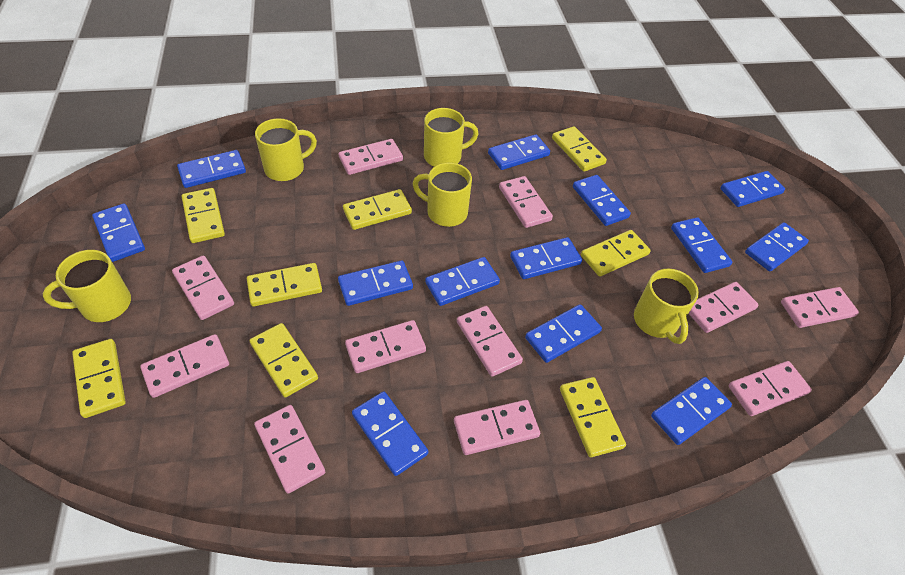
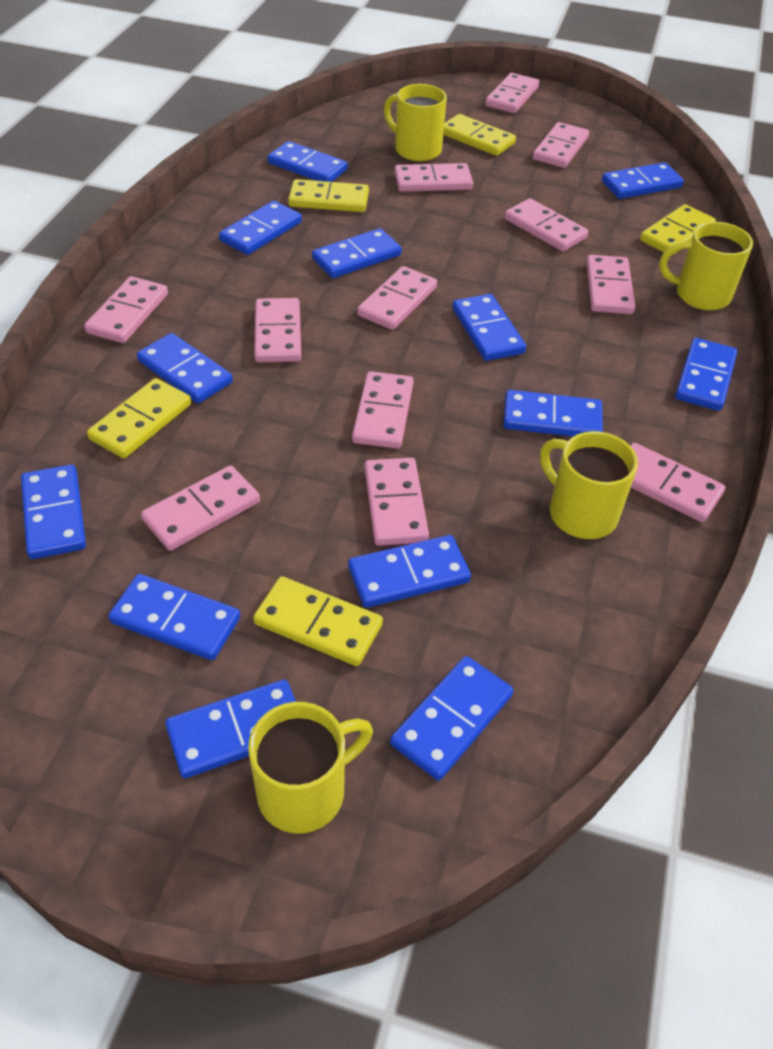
pink domino: [140,334,229,398] [172,255,234,320] [254,405,325,494] [339,139,403,175] [345,320,426,373] [454,400,540,455] [457,306,523,377] [499,176,553,228] [688,282,759,333] [728,361,812,416] [781,287,859,328] = 11 -> [84,276,168,343] [141,465,260,551] [254,298,301,362] [352,371,414,449] [357,266,437,330] [364,458,429,546] [394,163,473,192] [485,73,540,113] [505,198,589,252] [533,122,589,168] [586,255,635,314] [630,443,725,522] = 12
yellow domino: [72,339,126,418] [182,188,225,243] [247,263,322,306] [250,323,318,397] [343,189,412,230] [552,126,607,172] [560,377,626,457] [581,230,651,277] = 8 -> [87,378,191,458] [253,576,383,666] [288,179,369,212] [443,114,516,156] [640,204,716,256] = 5
yellow mug: [43,250,131,322] [255,118,317,181] [413,162,472,227] [424,108,478,167] [634,269,699,344] = 5 -> [248,702,373,833] [384,84,447,162] [540,431,638,539] [660,222,753,310] = 4

